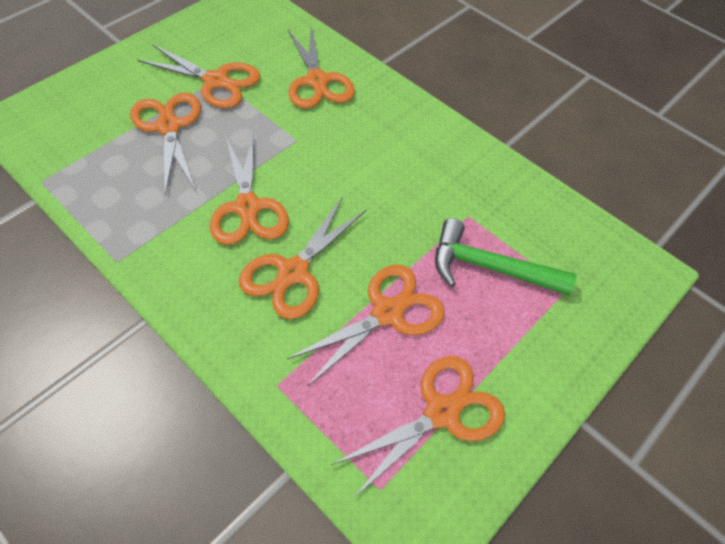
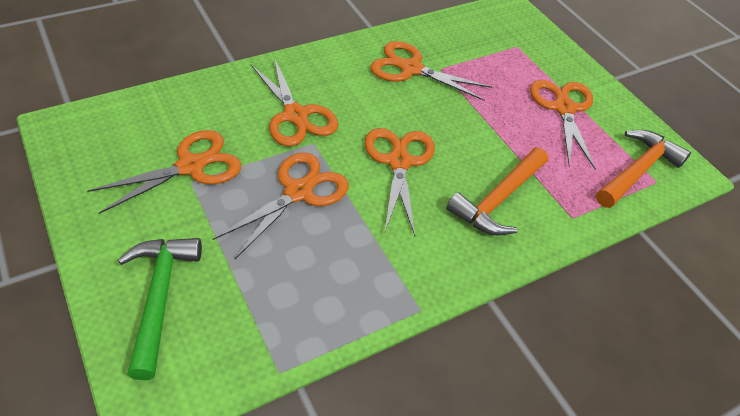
orange hammer: none = 0 -> [446,147,548,236] [596,130,691,208] = 2
orange scissors: [130,93,201,195] [138,44,260,108] [210,135,289,245] [239,197,367,319] [287,265,445,387] [288,26,355,109] [332,356,505,498] = 7 -> [87,130,241,214] [213,152,349,259] [251,58,338,146] [365,128,435,236] [371,41,492,101] [530,80,596,170] = 6

